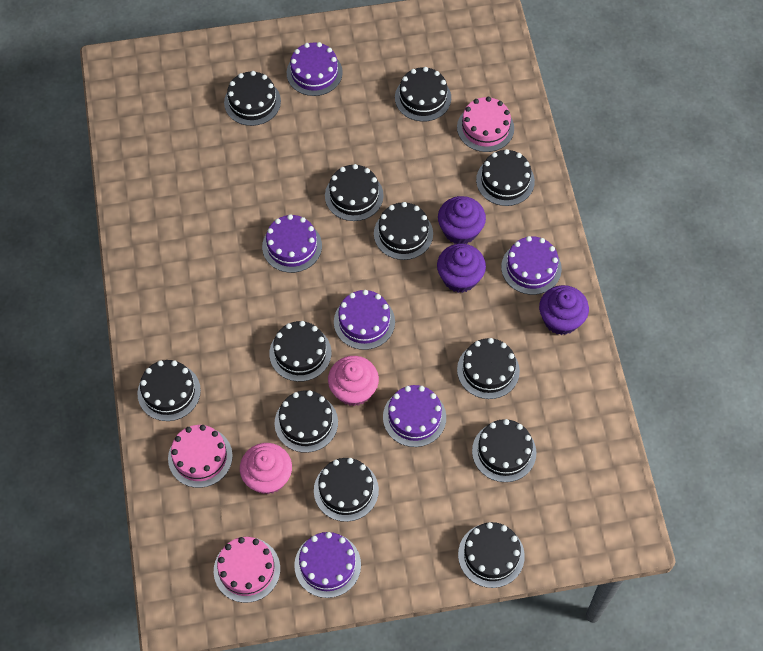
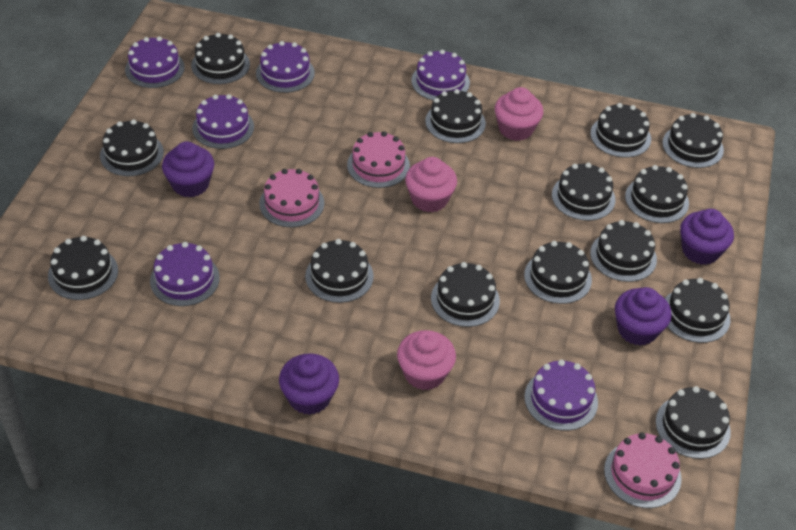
black cake: [137,360,201,421] [224,71,281,126] [269,321,331,382] [275,390,338,453] [314,458,379,522] [325,164,384,221] [374,202,433,260] [395,67,451,122] [457,338,520,399] [458,522,525,588] [472,419,536,482] [476,149,535,206] = 12 -> [48,236,118,300] [100,119,164,176] [191,33,250,84] [305,239,374,303] [425,89,486,143] [431,262,500,327] [524,241,592,304] [552,163,615,221] [590,103,651,158] [590,220,657,282] [625,165,689,223] [656,386,731,459] [662,113,724,168] [665,278,730,343] = 14
pink cupcake: [240,443,292,494] [328,356,379,406] = 2 -> [397,330,456,390] [405,157,457,212] [495,87,543,141] = 3
purple cupcake: [437,243,486,293] [438,196,486,244] [539,285,589,335] = 3 -> [162,141,214,197] [279,353,339,415] [615,287,672,346] [680,209,734,265] = 4

